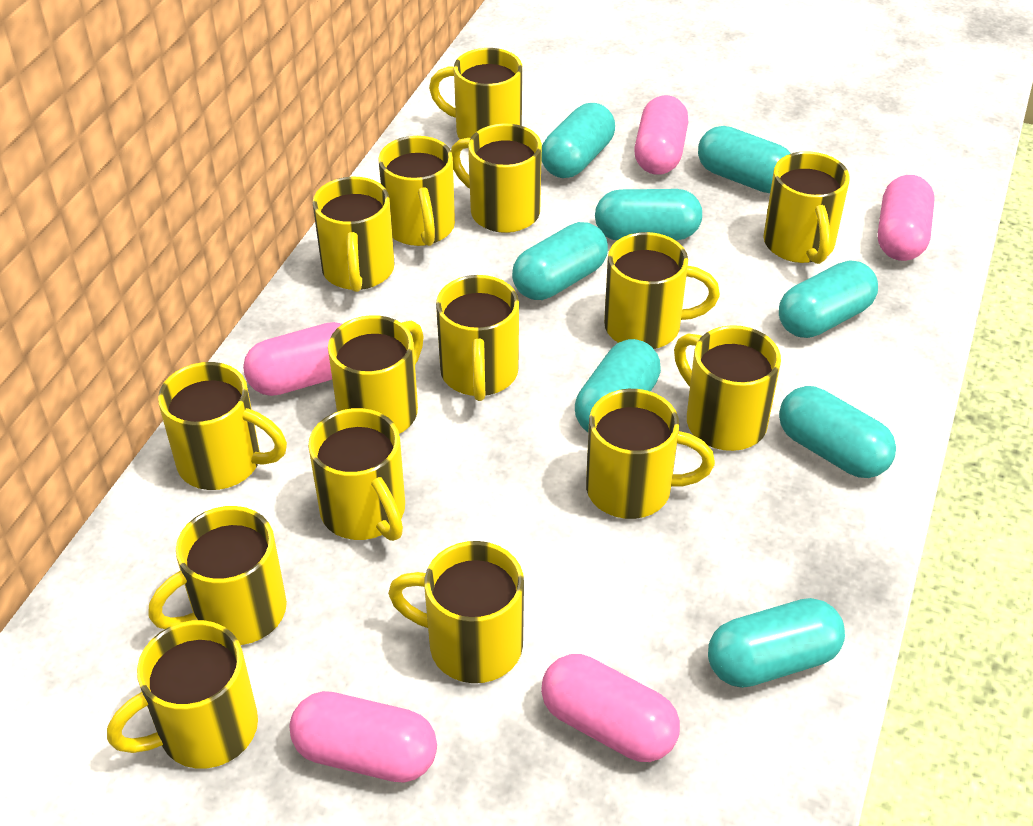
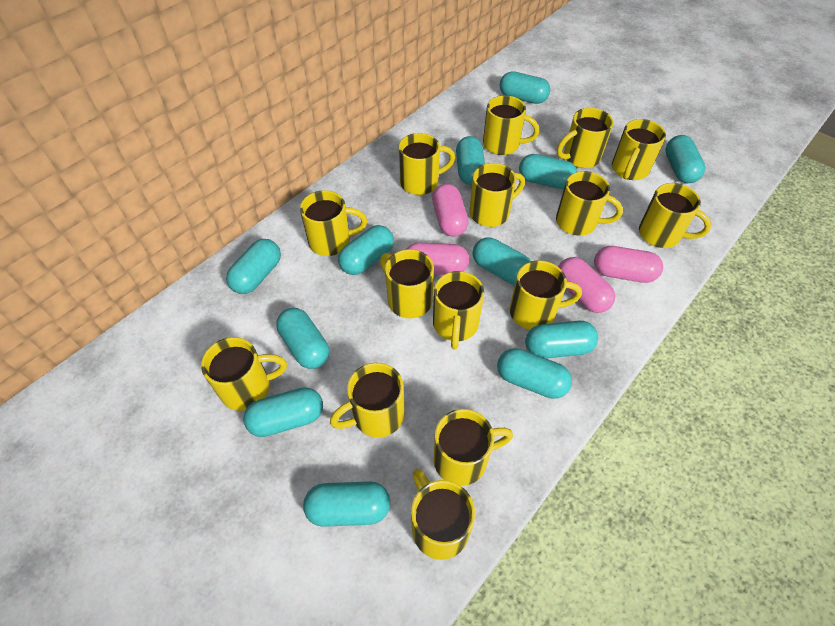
pink capsule: [243,322,342,396] [289,691,437,783] [541,654,680,762] [634,95,688,175] [878,175,935,261] = 5 -> [406,242,469,275] [432,184,468,237] [558,257,615,313] [594,246,663,283] = 4
turquoise capsule: [512,222,608,300] [541,103,615,178] [575,339,661,432] [595,189,702,240] [698,126,791,193] [708,598,845,688] [779,260,878,338] [779,386,896,478] = 8 -> [226,239,281,294] [243,387,323,437] [276,308,329,369] [303,481,390,527] [338,225,394,275] [456,136,485,185] [473,238,531,285] [497,348,572,399] [500,71,550,104] [519,154,577,189] [525,321,598,359] [665,135,705,183] = 12

